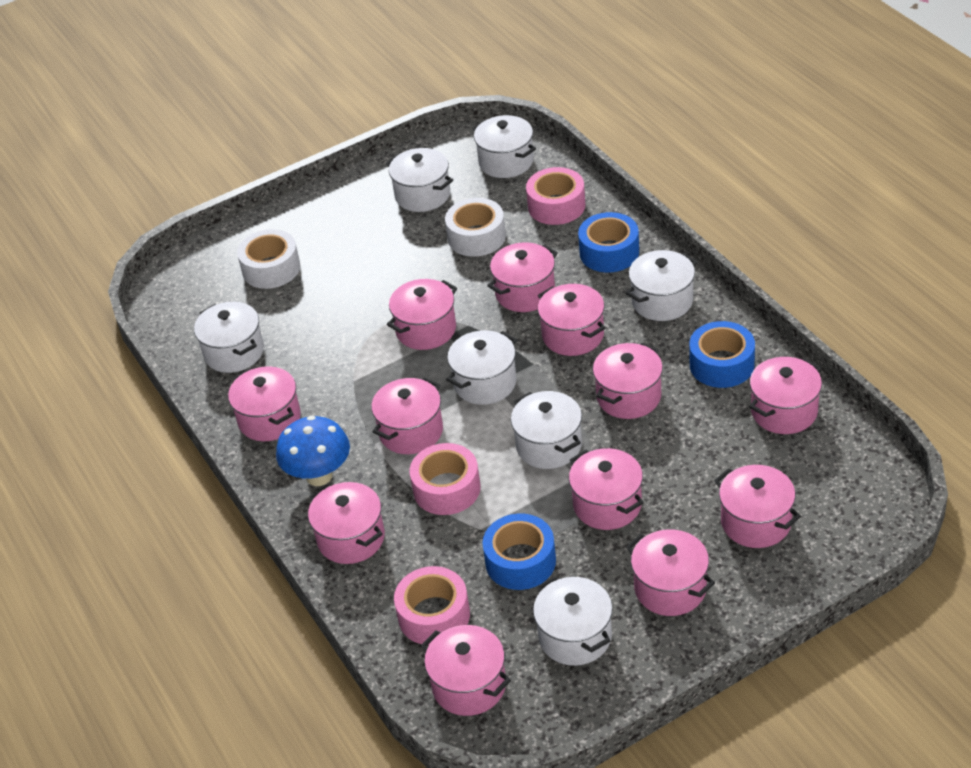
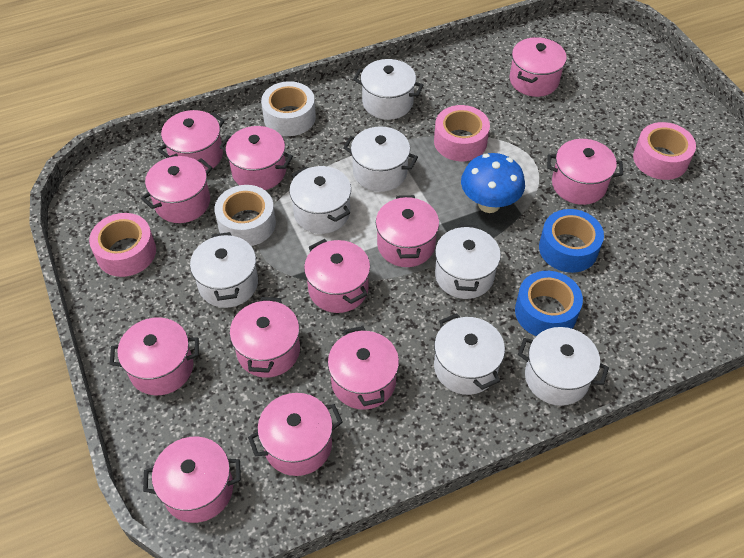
blue tape: [482,514,556,590] [578,212,639,273] [689,321,755,388] = 3 -> [515,271,583,336] [539,209,604,273] = 2

